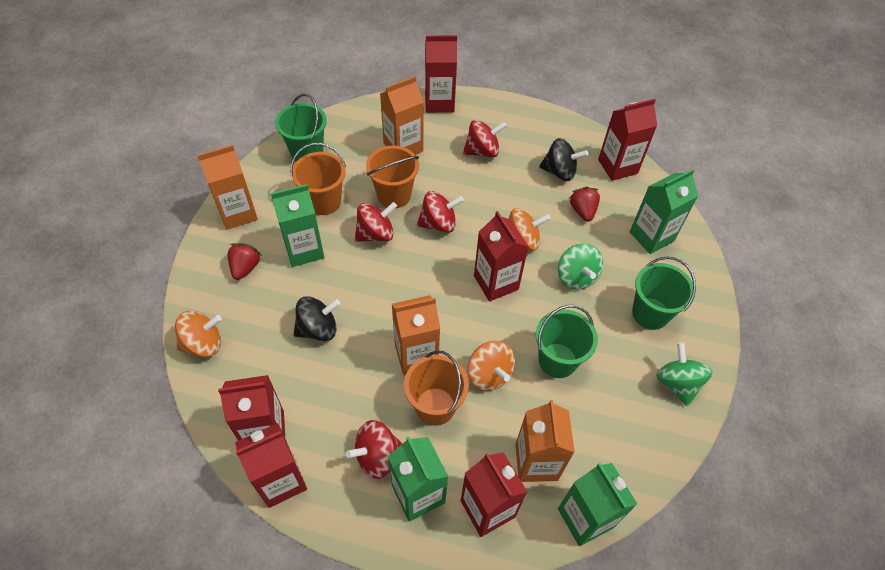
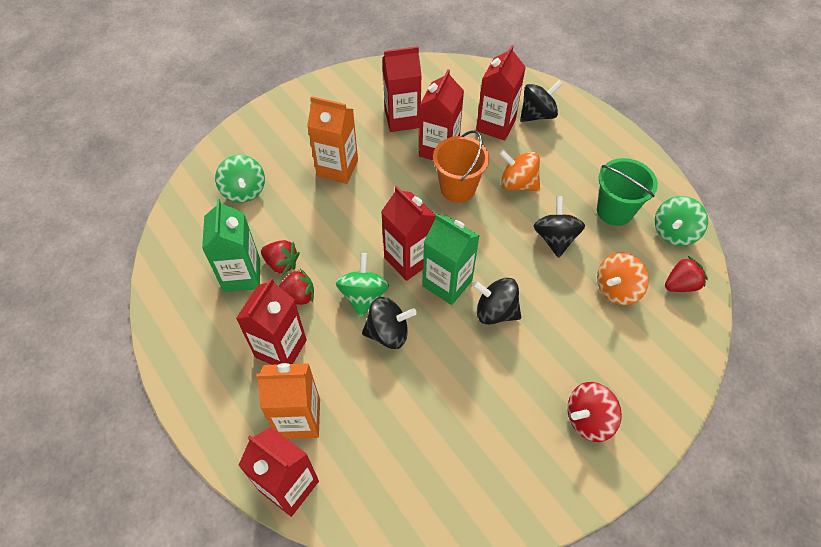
black spinning top: [293,296,340,341] [539,138,588,181] = 2 -> [362,297,417,349] [472,278,521,325] [520,80,563,122] [534,196,585,258] = 4
green bucket: [275,94,327,161] [536,305,598,378] [632,257,696,330] = 3 -> [597,158,658,226] = 1
green carton: [271,184,324,267] [388,436,449,522] [558,463,637,546] [630,169,698,254] = 4 -> [202,199,260,292] [423,213,479,305] = 2
green spinning top: [558,243,603,290] [656,342,712,407] = 2 -> [215,155,265,203] [336,253,389,317] [655,196,708,246] = 3
orange bucket: [290,143,346,215] [366,146,419,208] [404,350,469,426] = 3 -> [433,130,489,203] = 1
orange carton: [197,145,258,230] [380,76,424,155] [392,295,440,375] [515,400,575,482] = 4 -> [256,363,320,439] [307,96,358,184] = 2
orange spinning top: [175,311,222,357] [467,341,515,391] [509,208,550,251] = 3 -> [499,150,540,191] [597,253,649,305] = 2
red spinning top: [346,420,402,479] [355,202,397,242] [417,191,464,233] [463,120,507,157] = 4 -> [567,382,622,442] = 1
red strawberry: [228,243,262,280] [569,187,600,222] = 2 -> [261,240,300,275] [279,269,314,305] [665,256,708,292] = 3

